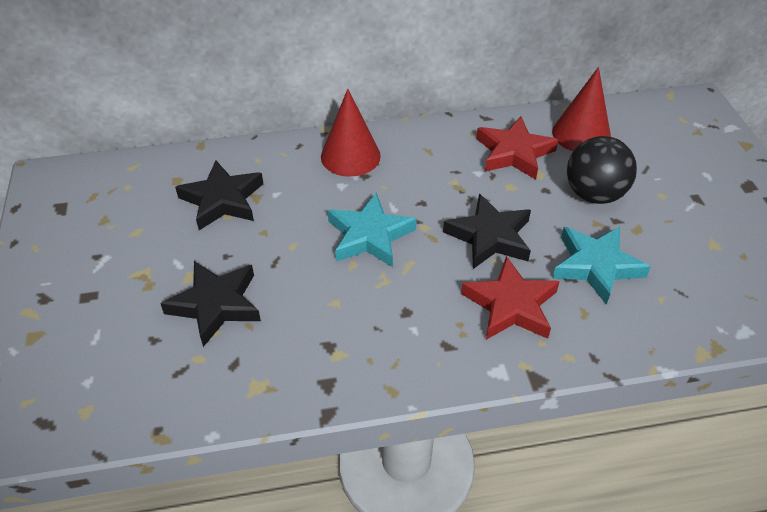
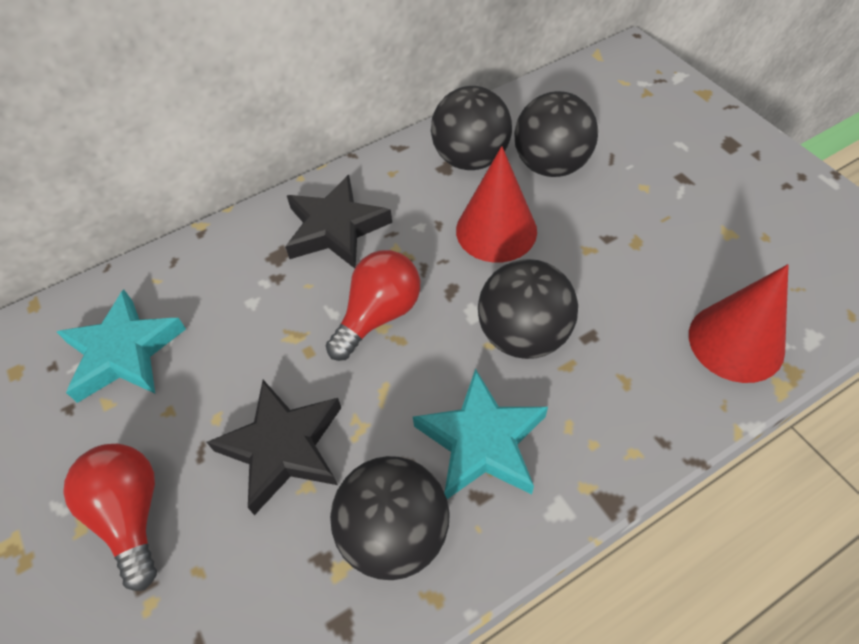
black ball: [567,136,637,204] = 1 -> [330,456,450,580] [431,86,512,170] [478,259,578,359] [514,91,598,177] = 4
black star: [160,261,261,347] [175,161,263,230] [443,194,531,269] = 3 -> [207,380,341,515] [285,175,392,268] = 2
red light bulb: none = 0 -> [63,444,157,591] [326,250,420,361] = 2
red star: [461,256,560,340] [476,117,558,180] = 2 -> none = 0

